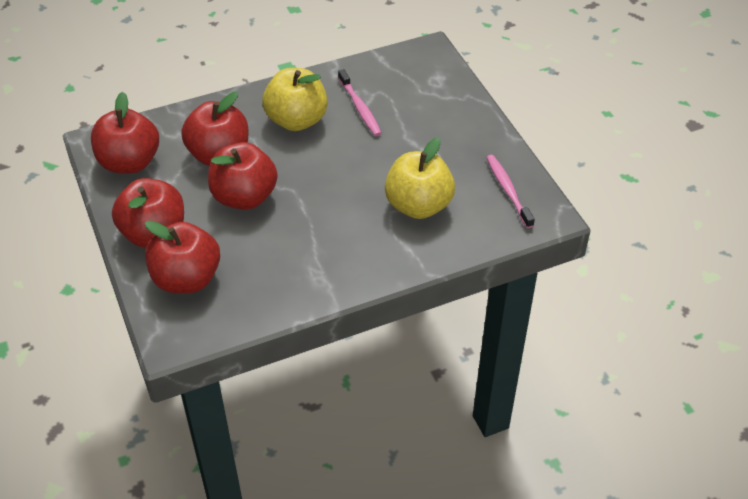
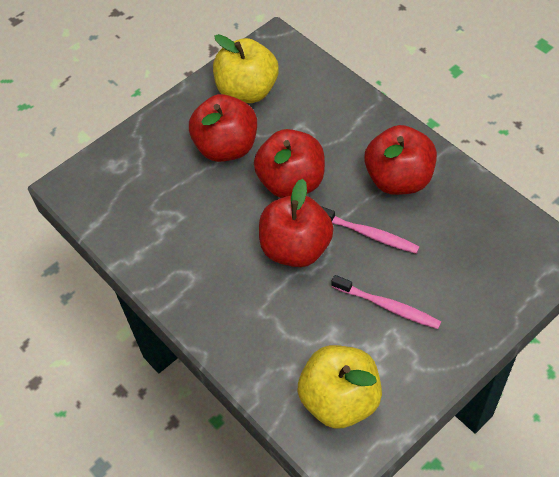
red apple: [91,92,159,174] [112,178,184,248] [145,221,220,293] [181,92,248,166] [208,142,278,210] = 5 -> [189,94,257,162] [254,129,325,198] [259,179,334,267] [364,125,437,195] = 4

